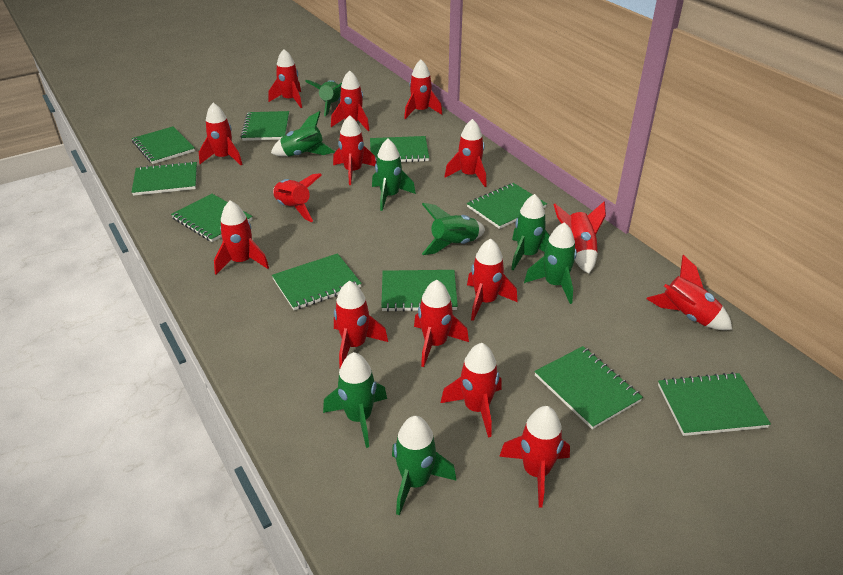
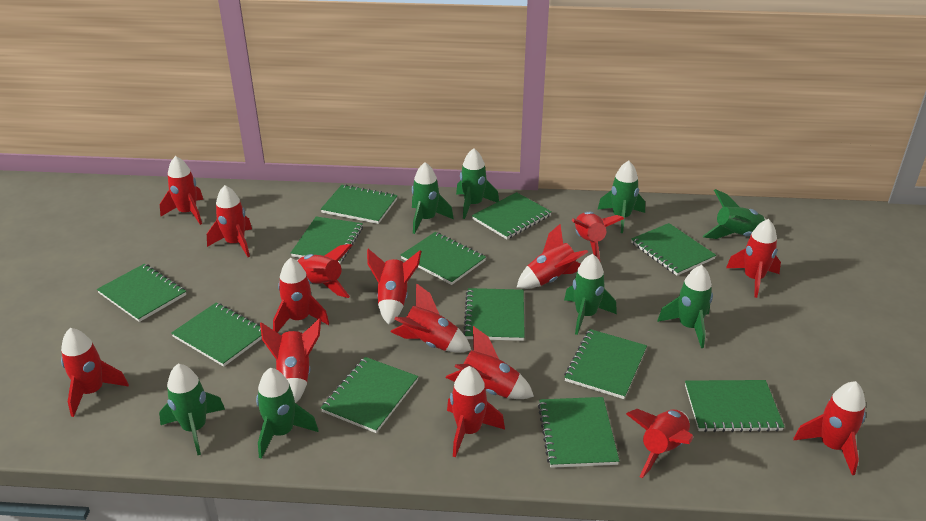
green notebook: [132,126,195,164] [132,161,197,196] [171,194,253,242] [241,111,289,141] [272,253,362,310] [370,136,429,164] [381,270,458,312] [467,183,547,229] [534,346,643,429] [658,372,771,436] = 10 -> [97,264,186,322] [171,303,262,367] [291,216,363,263] [321,184,398,224] [321,357,418,433] [401,232,486,285] [463,288,525,341] [472,192,552,239] [538,397,619,468] [564,329,647,399] [631,223,716,276] [685,380,785,432] = 12

